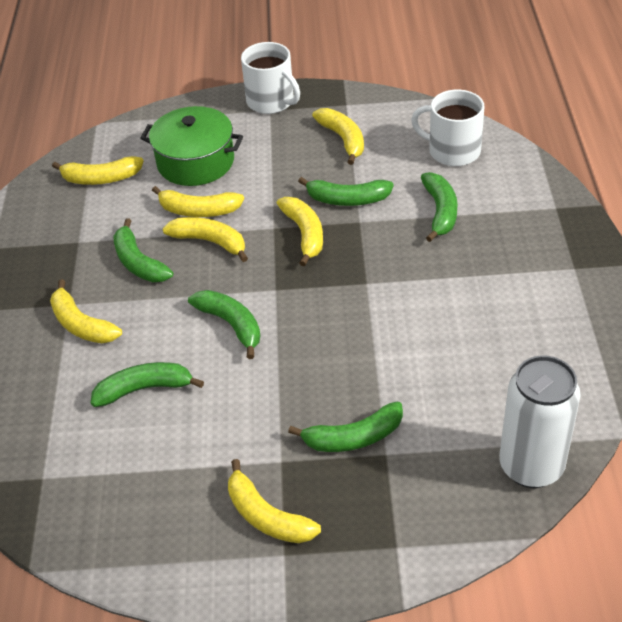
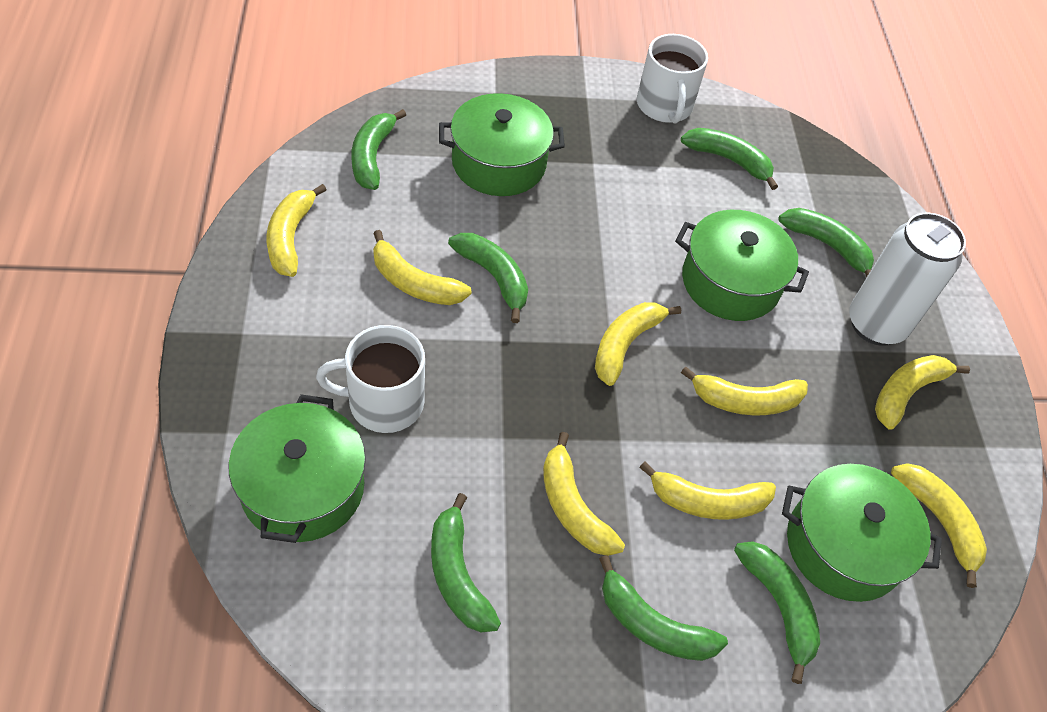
green banana: [91,362,204,407] [113,218,173,282] [188,290,260,359] [288,401,403,452] [298,177,394,206] [421,172,458,242] = 6 -> [351,109,406,190] [431,493,501,633] [448,233,528,323] [599,555,728,661] [681,128,778,190] [734,541,820,684] [779,208,874,277] = 7
green pot: [140,106,243,186] = 1 -> [228,394,366,543] [439,93,565,196] [675,210,809,321] [782,464,942,602] = 4
yellow banana: [50,279,122,343] [52,156,144,185] [152,186,244,217] [163,217,248,262] [228,459,321,543] [277,197,323,266] [312,108,364,165] = 7 -> [267,184,326,277] [373,230,471,305] [543,432,625,556] [595,302,681,386] [639,462,776,520] [681,366,808,415] [875,355,970,429] [891,463,987,588] = 8

